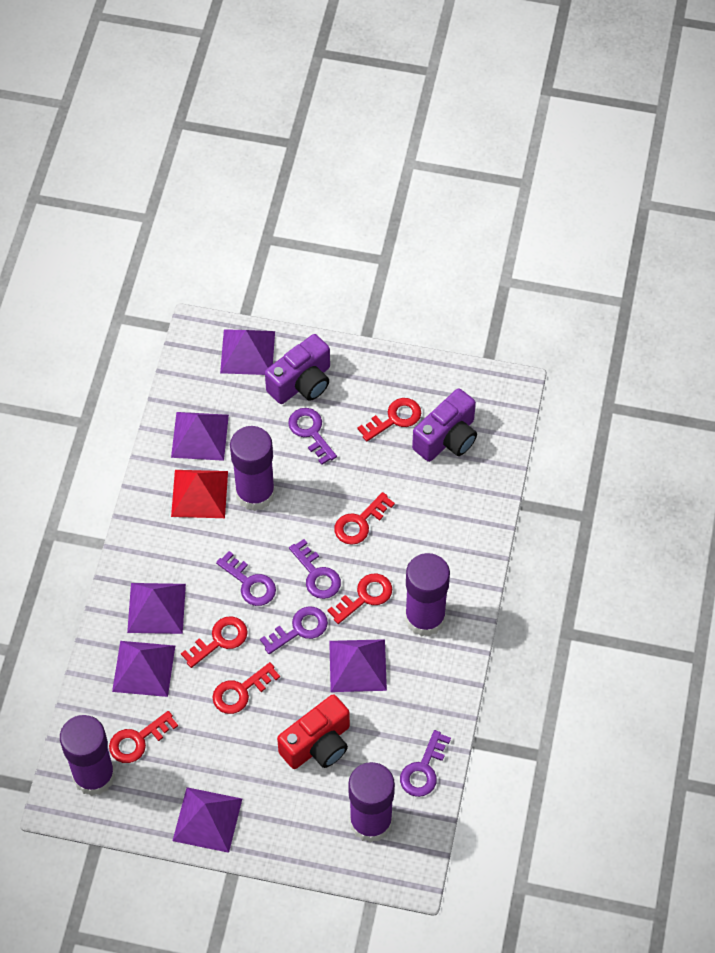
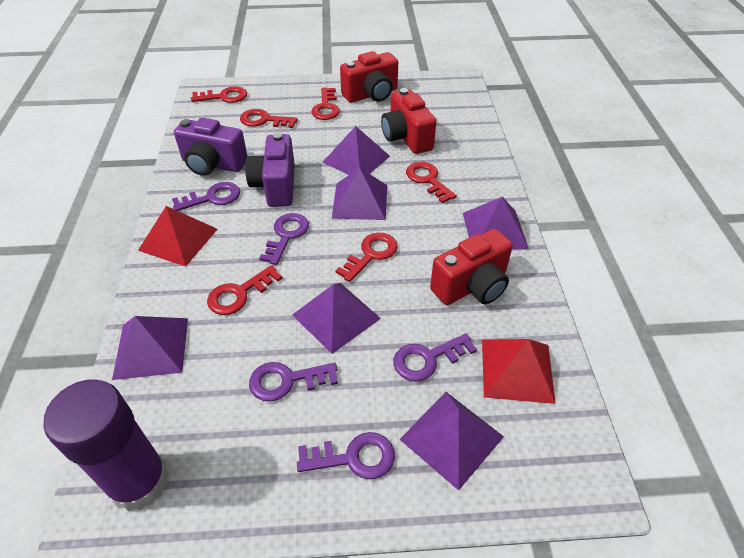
purple glue stick: [60,715,115,796] [230,426,275,511] [348,762,395,843] [405,553,450,636] = 4 -> [44,379,169,511] = 1
red camera: [277,694,350,769] = 1 -> [340,51,398,103] [381,88,436,154] [430,229,513,305] = 3
red pyramid: [171,470,228,518] = 1 -> [138,206,217,267] [482,339,556,404] = 2

